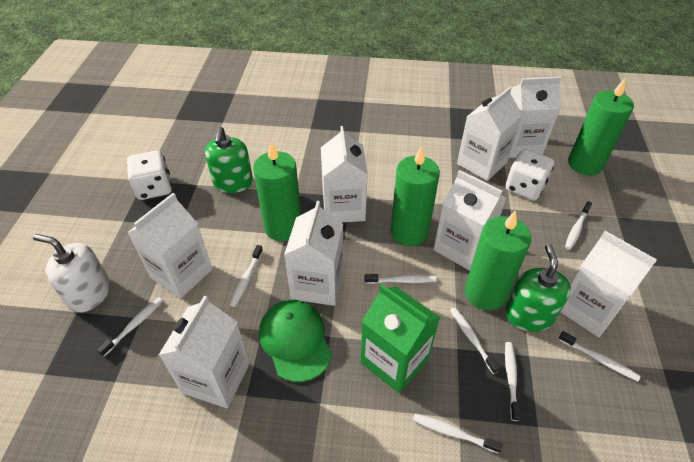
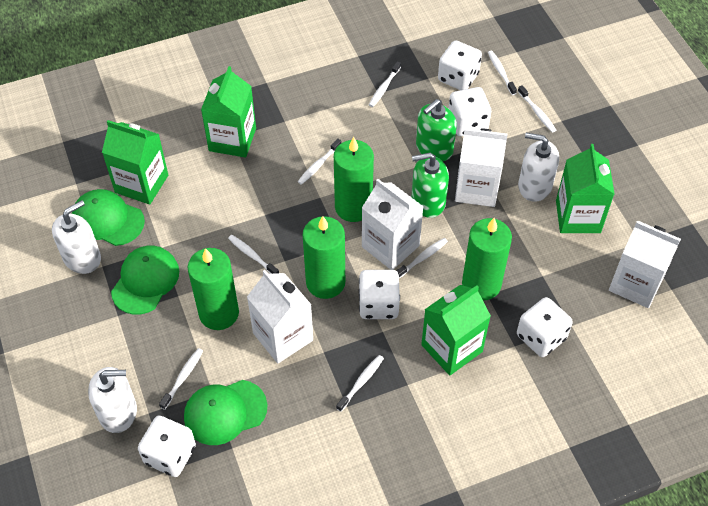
green cap: [259,300,332,382] = 1 -> [72,189,145,246] [111,246,179,315] [184,380,268,445] = 3
green carton: [361,284,440,393] = 1 -> [102,120,168,205] [201,66,256,158] [421,285,491,375] [556,144,615,233] = 4
white carton: [127,193,212,299] [159,296,250,409] [284,201,343,306] [321,126,368,223] [433,170,506,271] [457,87,522,181] [509,76,561,158] [561,231,657,337] = 8 -> [247,270,313,363] [362,179,423,270] [455,128,508,207] [609,221,681,308] = 4
white dice: [127,150,172,200] [505,149,554,200] = 2 -> [138,416,196,477] [359,270,400,319] [438,40,482,90] [449,87,491,136] [517,297,573,357] = 5
white soap dispenser: [33,234,110,313] = 1 -> [52,200,101,274] [88,367,137,433] [518,133,559,202] = 3

